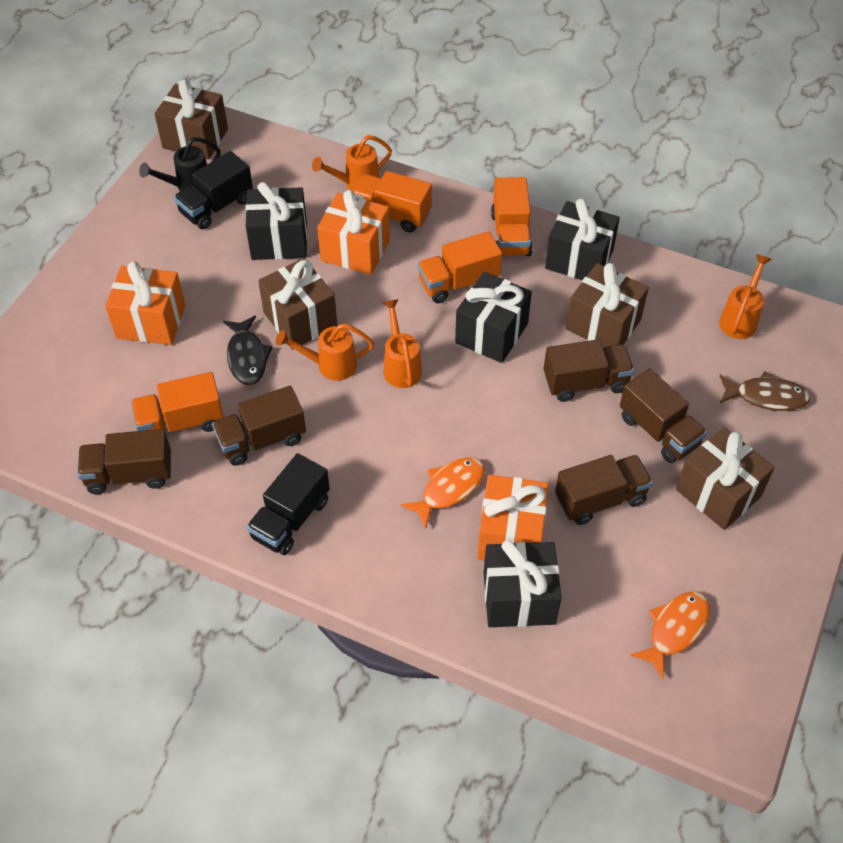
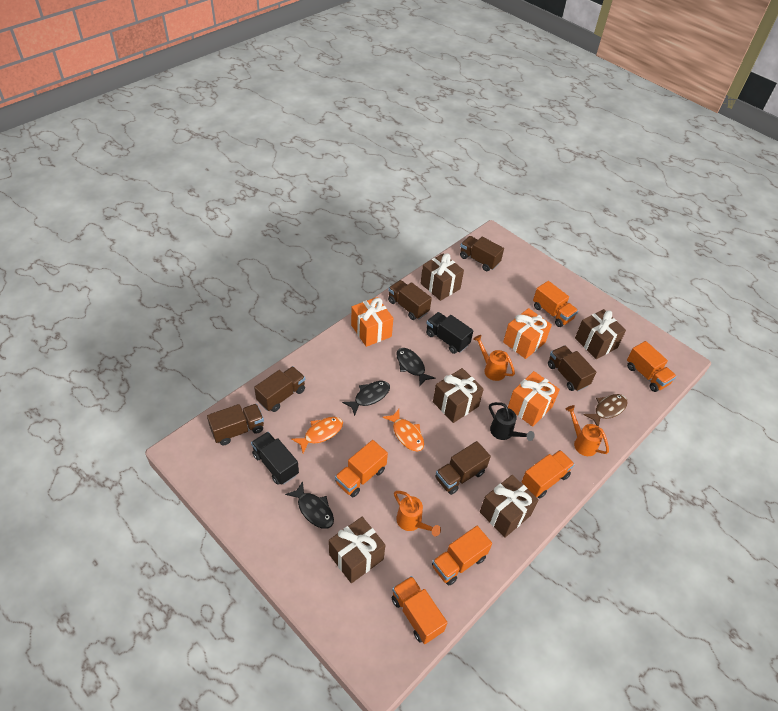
black fish: [223,315,273,385] = 1 -> [285,481,334,529] [342,381,390,416] [396,348,435,386] = 3
black gift: [245,182,307,260] [455,272,532,363] [484,540,562,627] [545,199,620,280] = 4 -> none = 0
brown gift: [155,79,228,159] [258,258,337,350] [566,263,649,348] [676,427,775,530] = 4 -> [329,517,385,583] [421,253,464,301] [433,368,484,423] [480,475,538,538] [575,309,626,359] = 5
brown truck: [77,429,171,494] [212,386,306,466] [544,339,634,402] [555,455,653,525] [620,368,707,463] = 5 -> [207,404,264,445] [254,366,305,412] [388,280,432,320] [435,441,491,495] [460,236,504,271] [548,345,597,392] = 6
orange truck: [131,372,224,433] [353,171,432,232] [418,231,502,303] [491,177,533,256] = 4 -> [335,440,388,497] [391,576,447,644] [432,526,492,586] [521,450,575,498] [533,281,578,327] [627,341,677,392] = 6
orange watering can: [276,323,374,381] [312,135,392,191] [383,299,422,388] [719,254,772,339] = 4 -> [394,491,441,536] [473,335,515,381] [565,405,609,456] = 3

